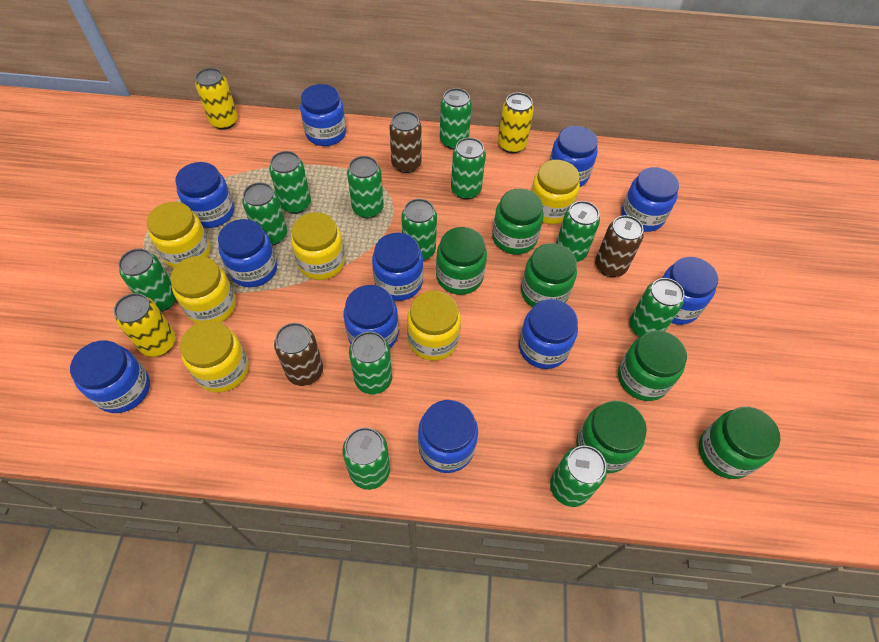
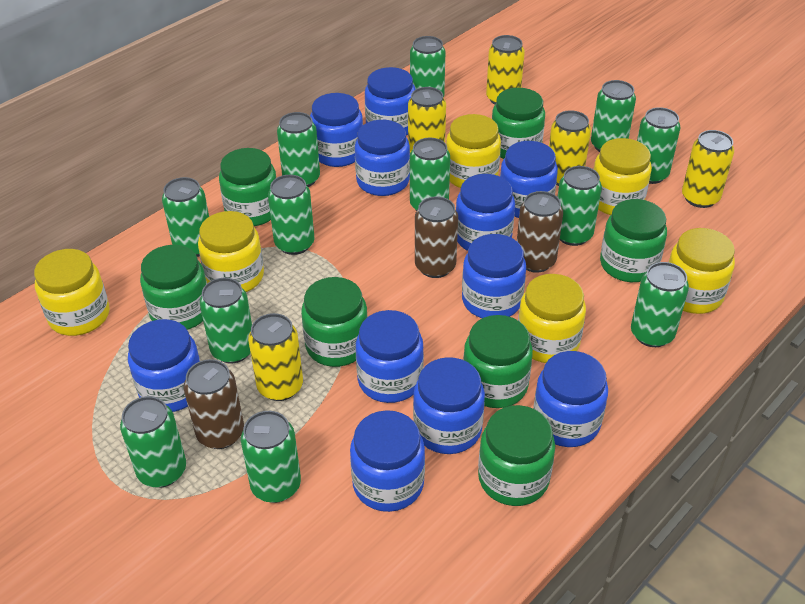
green jar: [436,227,487,295] [492,189,544,255] [521,243,577,307] [576,401,647,473] [618,330,687,401] [699,407,781,479] = 6 -> [140,245,207,330] [219,148,276,226] [301,277,368,367] [463,315,533,408] [478,405,555,506] [492,88,545,159] [600,199,667,282] = 7
yellow can: [114,293,176,357] [195,68,238,130] [498,92,534,153] = 3 -> [248,313,303,401] [408,87,446,153] [486,35,525,104] [549,110,591,186] [682,130,734,208] = 5

